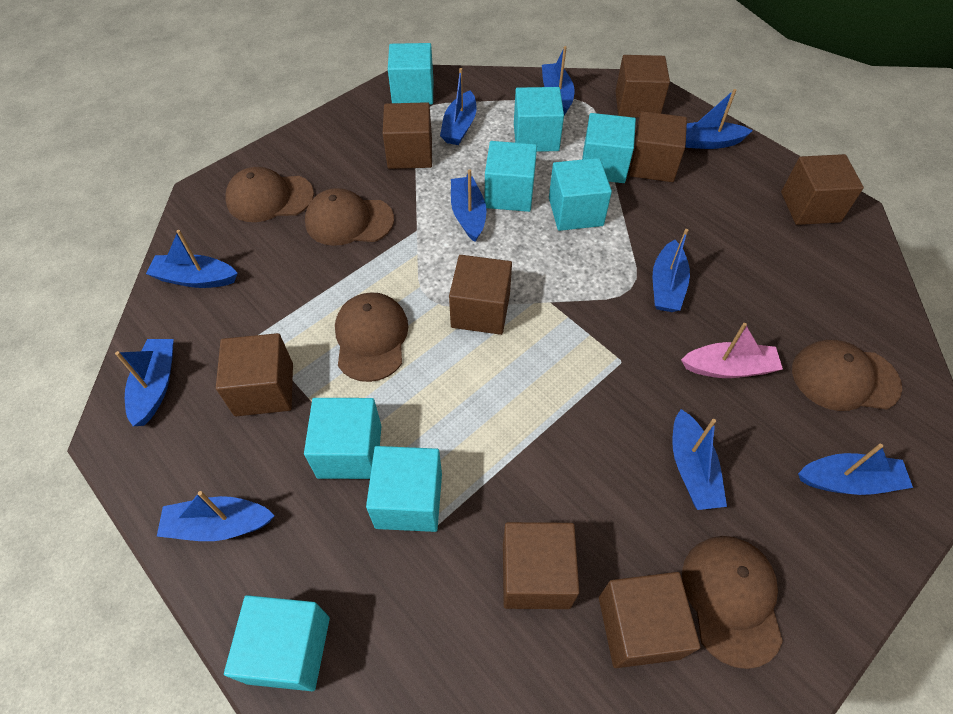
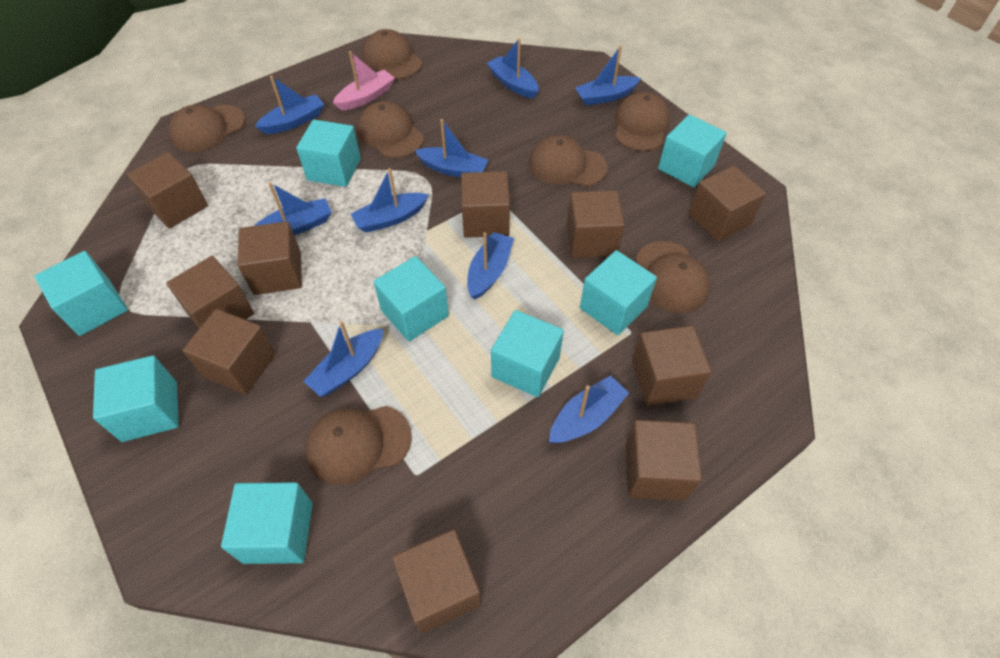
blue boat: [115,339,174,426] [146,230,238,288] [157,491,275,541] [440,68,476,145] [451,169,487,242] [542,46,574,115] [653,229,690,312] [672,409,727,510] [685,89,753,149] [798,444,913,495] = 10 -> [254,182,332,235] [255,75,324,134] [304,321,383,397] [351,168,429,233] [415,119,488,177] [467,232,514,300] [487,38,539,98] [549,376,629,443] [575,46,641,106] = 9
brown cap: [225,167,314,222] [305,188,394,246] [335,292,409,382] [682,536,783,669] [792,339,902,411] = 5 -> [169,105,245,152] [305,406,412,485] [357,101,424,158] [362,29,422,79] [529,135,607,187] [615,92,670,151] [635,241,710,313] = 7
brown cube: [216,333,293,416] [383,102,432,169] [449,255,512,335] [503,522,579,609] [599,572,700,668] [616,55,670,118] [629,111,687,182] [781,154,864,225] = 8 -> [127,152,208,229] [166,256,254,329] [183,309,276,395] [237,221,302,295] [392,530,481,633] [461,171,510,238] [567,190,625,258] [626,420,702,501] [632,326,711,405] [689,165,766,242] = 10

